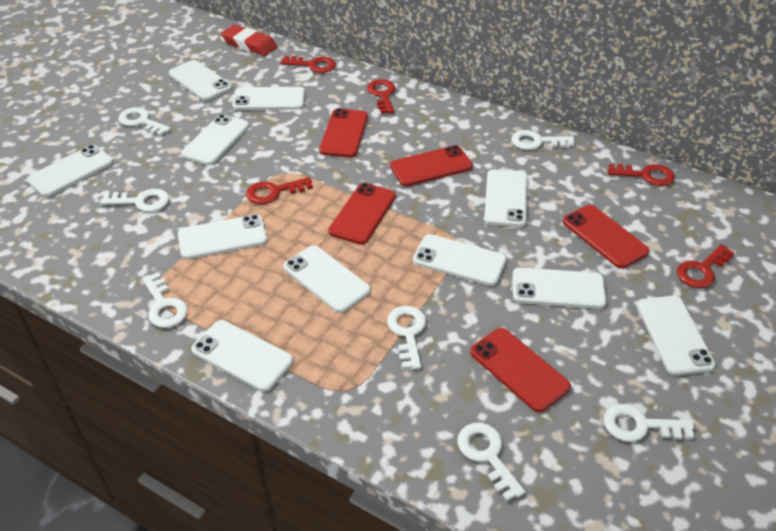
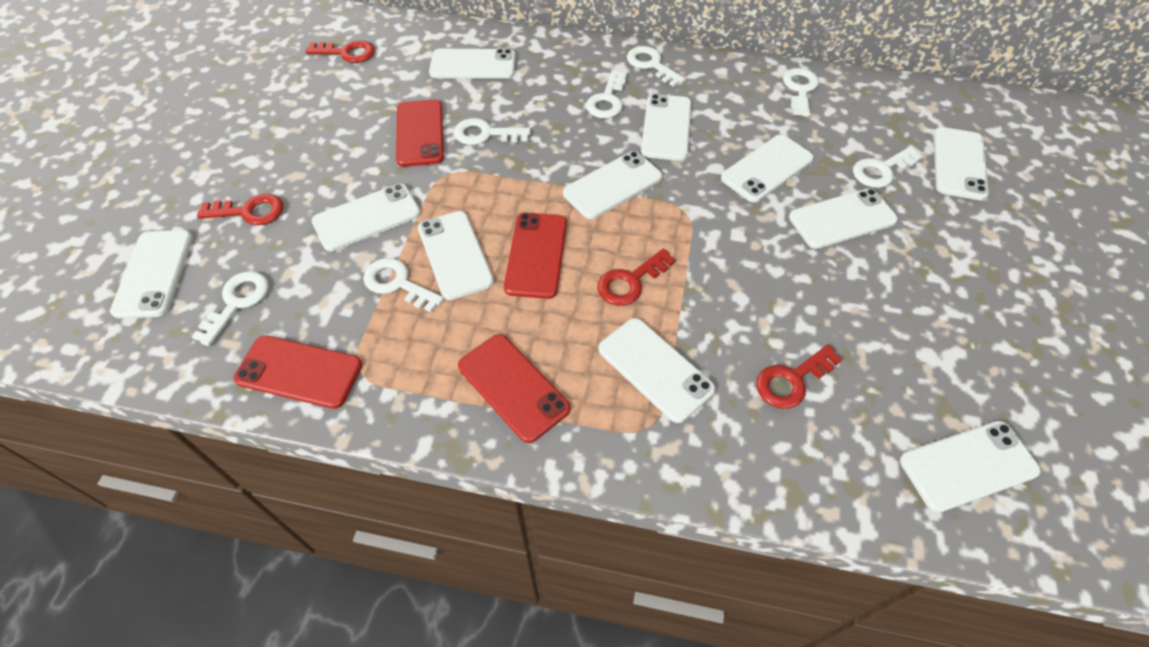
red eraser: [221,24,277,56] = 1 -> none = 0
red key: [246,177,313,204] [281,56,336,73] [367,79,396,114] [608,164,675,186] [677,244,735,288] = 5 -> [197,194,283,225] [305,40,375,63] [597,249,675,306] [756,345,842,409] = 4
red phone: [319,108,368,158] [328,183,396,245] [390,145,473,186] [470,328,571,412] [563,205,649,269] = 5 -> [234,335,362,409] [396,99,444,167] [458,334,570,443] [504,213,567,299] = 4

